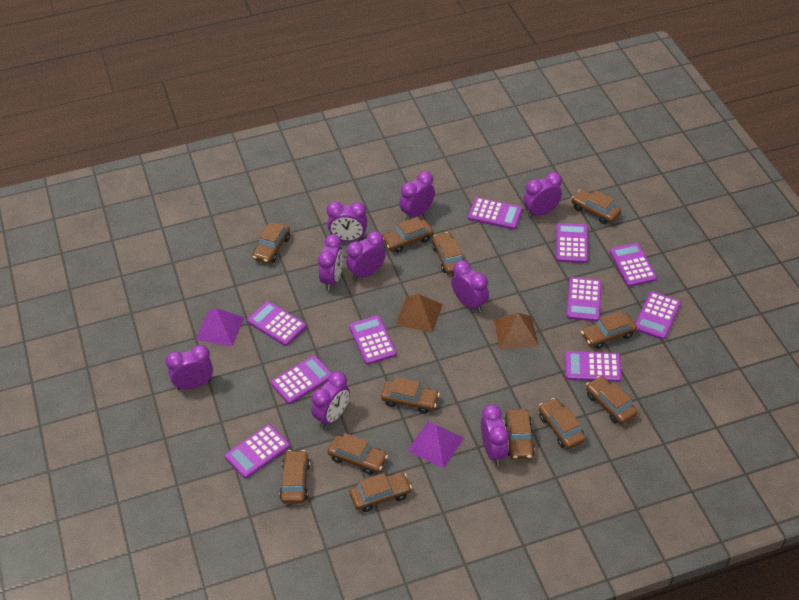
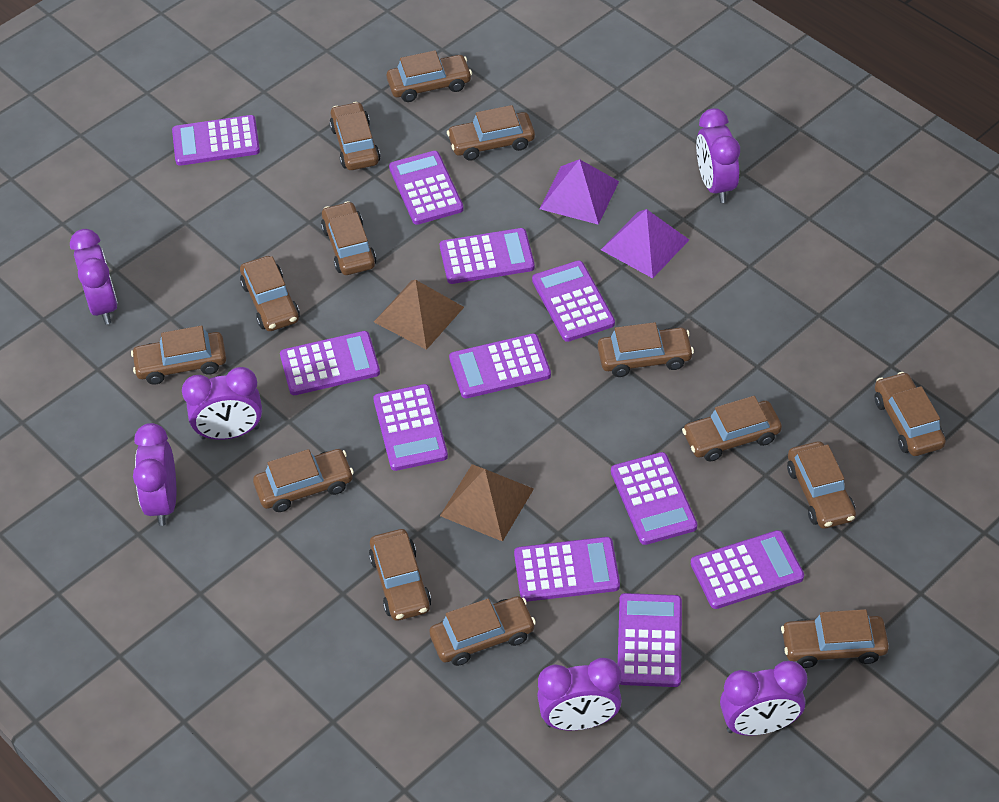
brown car: [252,222,290,263] [279,450,310,504] [328,433,388,475] [350,472,412,512] [381,377,440,414] [383,217,433,253] [432,232,464,274] [504,409,535,459] [539,398,586,449] [571,189,621,224] [581,311,637,349] [586,376,638,424] = 12 -> [131,325,226,385] [240,256,300,331] [253,449,354,512] [321,201,376,275] [329,102,380,170] [369,529,431,621] [387,50,472,102] [429,596,536,666] [447,105,535,161] [598,322,694,377] [682,396,782,462] [781,609,889,668] [787,441,856,528] [874,372,946,456] = 14
purple calculator: [225,424,290,479] [247,301,306,346] [271,355,332,404] [349,315,397,365] [468,197,522,229] [556,223,588,263] [565,351,621,382] [567,277,602,321] [609,243,657,287] [635,291,681,340] = 10 -> [172,115,260,166] [280,331,380,395] [373,384,448,471] [389,151,464,225] [440,228,535,284] [449,333,551,398] [514,537,620,602] [532,260,615,342] [611,452,697,545] [618,593,682,687] [691,530,804,609] = 11
purple clock: [166,345,213,390] [312,371,350,428] [318,234,343,291] [327,201,367,241] [346,231,386,280] [400,171,435,221] [451,260,489,313] [481,404,509,466] [523,172,562,218] = 9 -> [70,229,118,324] [133,423,176,526] [182,367,262,440] [537,658,622,730] [696,108,740,203] [720,661,807,736] = 6

